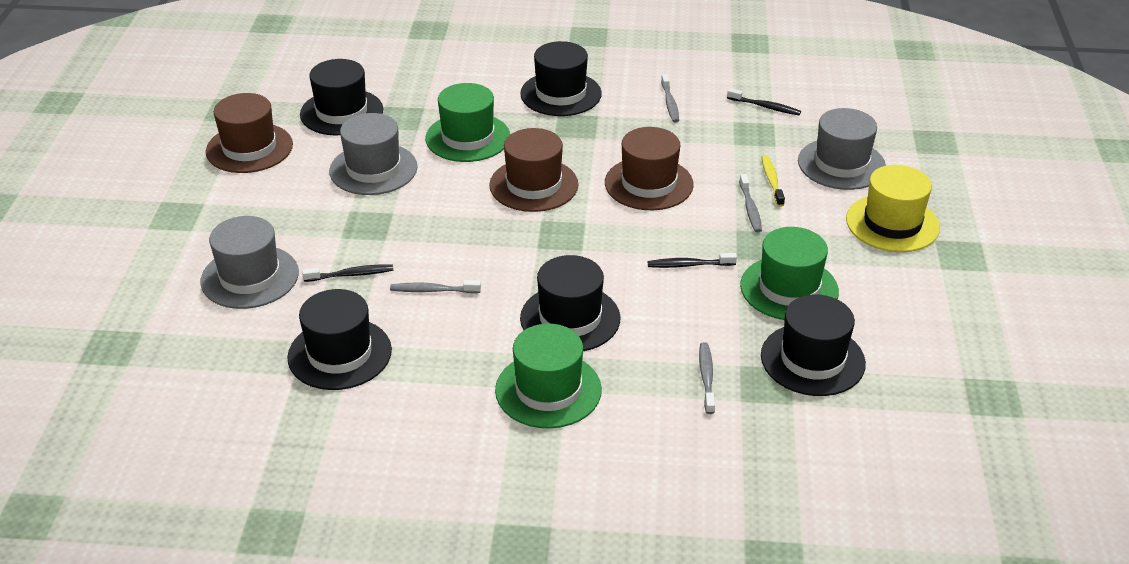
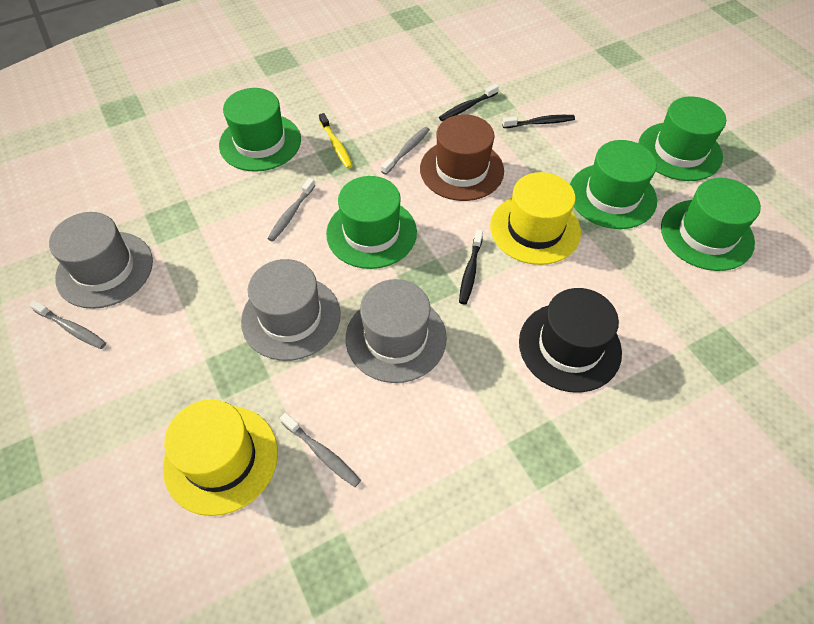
black hat: [287,289,392,390] [300,59,383,135] [520,41,602,116] [520,255,621,351] [761,295,866,396] = 5 -> [519,288,622,393] = 1
brown hat: [206,93,293,173] [489,128,579,212] [605,127,694,210] = 3 -> [420,114,504,201] = 1
green hat: [425,83,510,162] [495,324,602,429] [740,227,839,320] = 3 -> [219,88,301,172] [326,176,417,269] [570,140,657,229] [638,97,726,181] [661,178,761,271] = 5
yellow hat: [846,165,940,252] = 1 -> [163,399,278,516] [490,172,581,265] = 2

